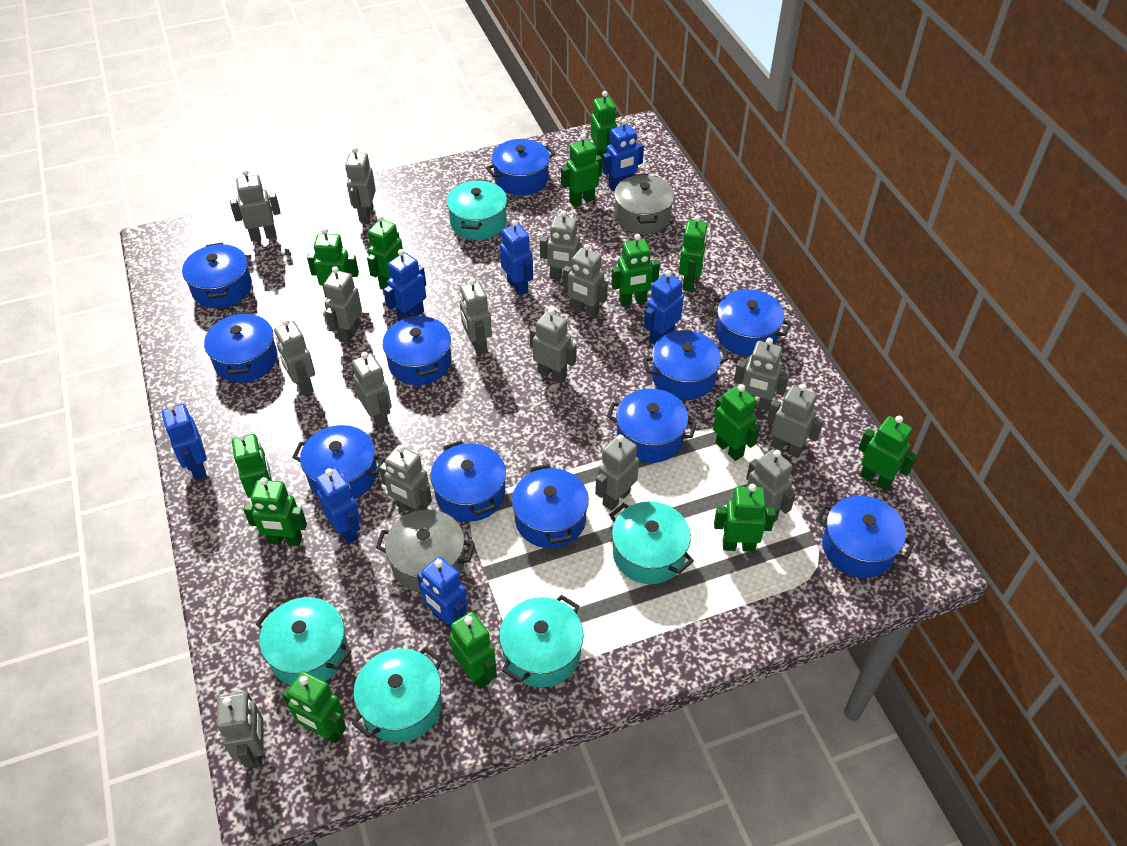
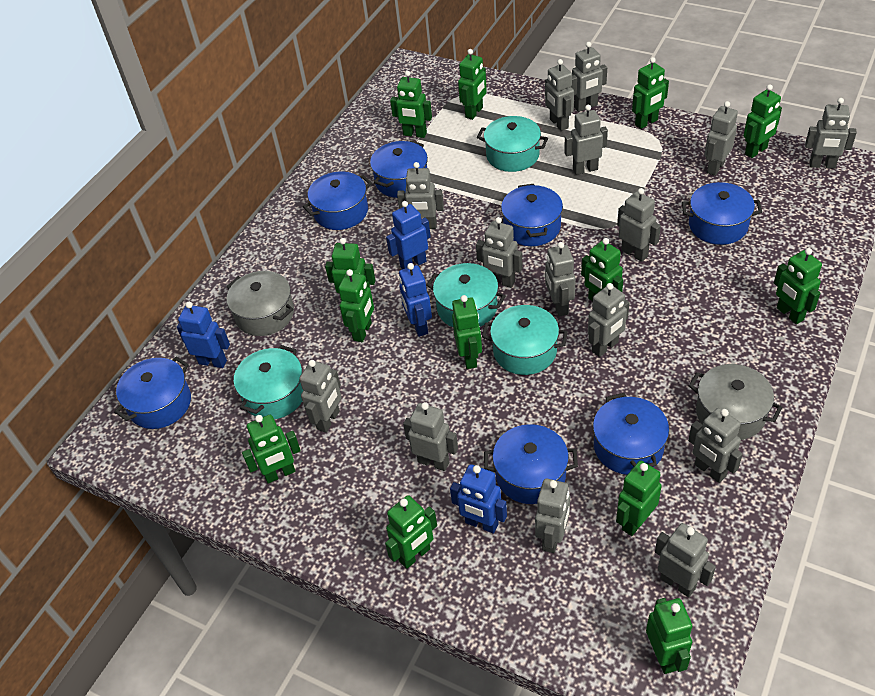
blue pot: [182,242,252,308] [204,311,278,383] [292,425,385,499] [383,314,452,385] [430,440,506,522] [486,139,555,196] [512,464,589,548] [607,389,697,463] [643,330,729,400] [709,289,792,356] [816,496,915,578] = 11 -> [114,357,191,429] [303,172,372,230] [370,140,428,198] [484,424,578,504] [501,184,563,246] [593,393,669,475] [682,182,762,245] = 7
blue robot: [162,403,207,480] [315,468,361,545] [384,249,426,318] [417,556,468,629] [500,220,533,296] [603,119,644,191] [644,270,684,345] = 7 -> [177,302,230,368] [386,201,431,269] [399,263,432,337] [450,464,507,534] = 4
turquoise pot: [256,597,352,685] [352,647,443,742] [446,179,507,240] [499,595,584,687] [609,501,694,584] = 5 -> [234,345,303,419] [427,263,506,327] [477,116,548,172] [482,305,568,375] = 4

